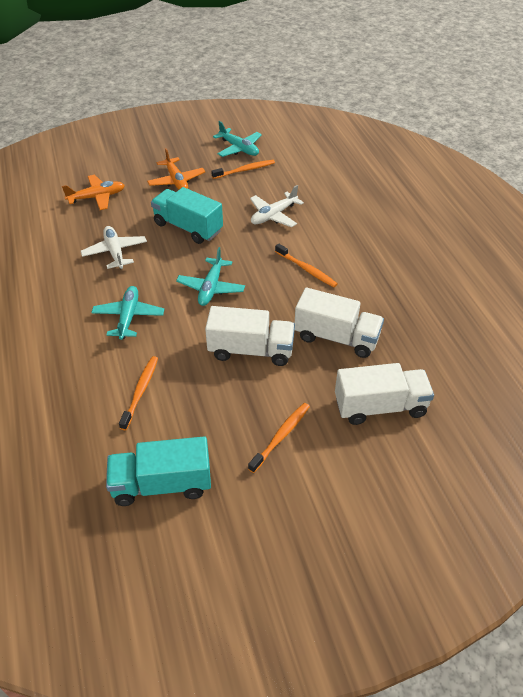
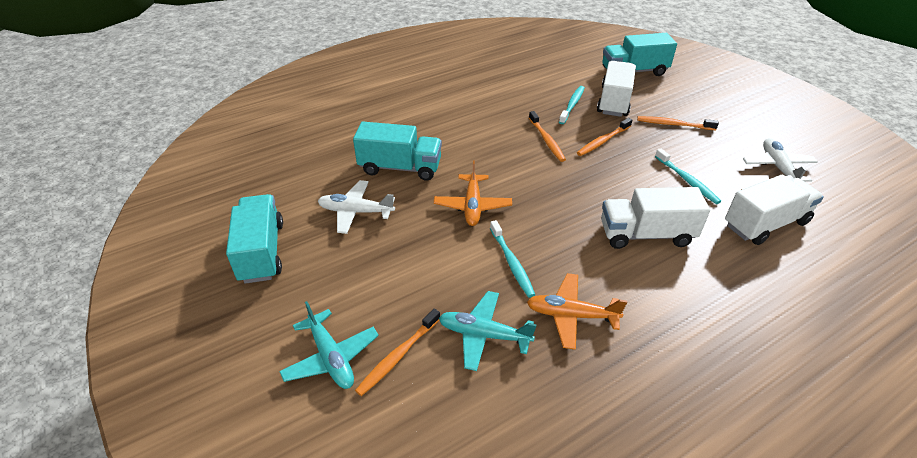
turquoise plane: [91,286,164,340] [176,247,245,306] [213,121,262,157] = 3 -> [279,301,379,389] [439,291,537,371] = 2
turquoise toothbrush: none = 0 -> [490,220,535,298] [559,86,585,124] [655,149,721,204] = 3
turquoise truck: [106,436,211,506] [151,187,223,244] = 2 -> [226,194,283,284] [353,122,442,181] [602,33,677,76] = 3

